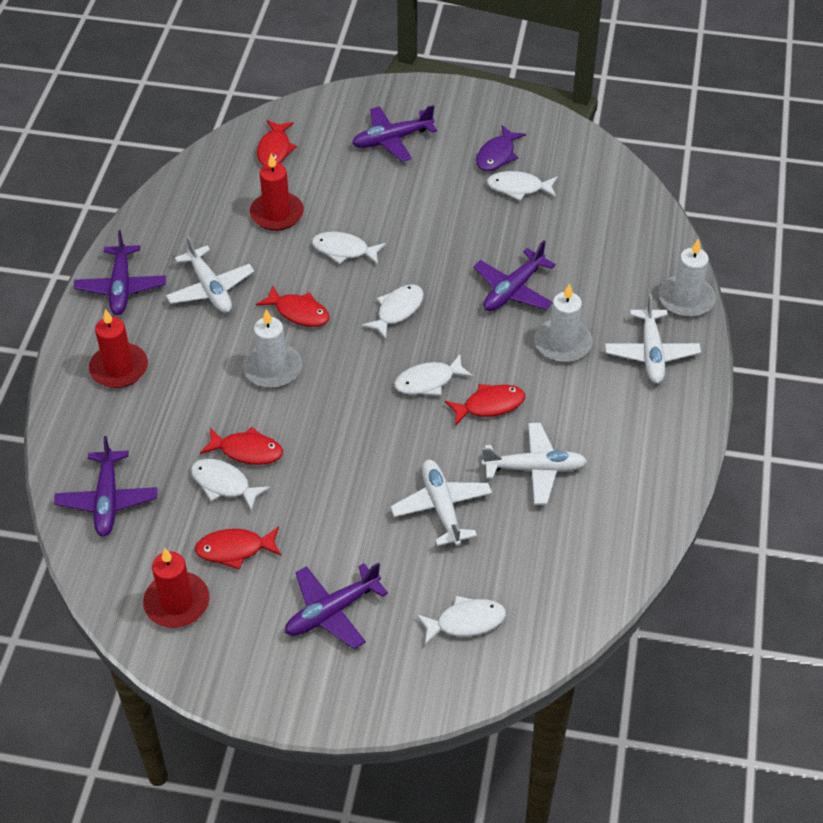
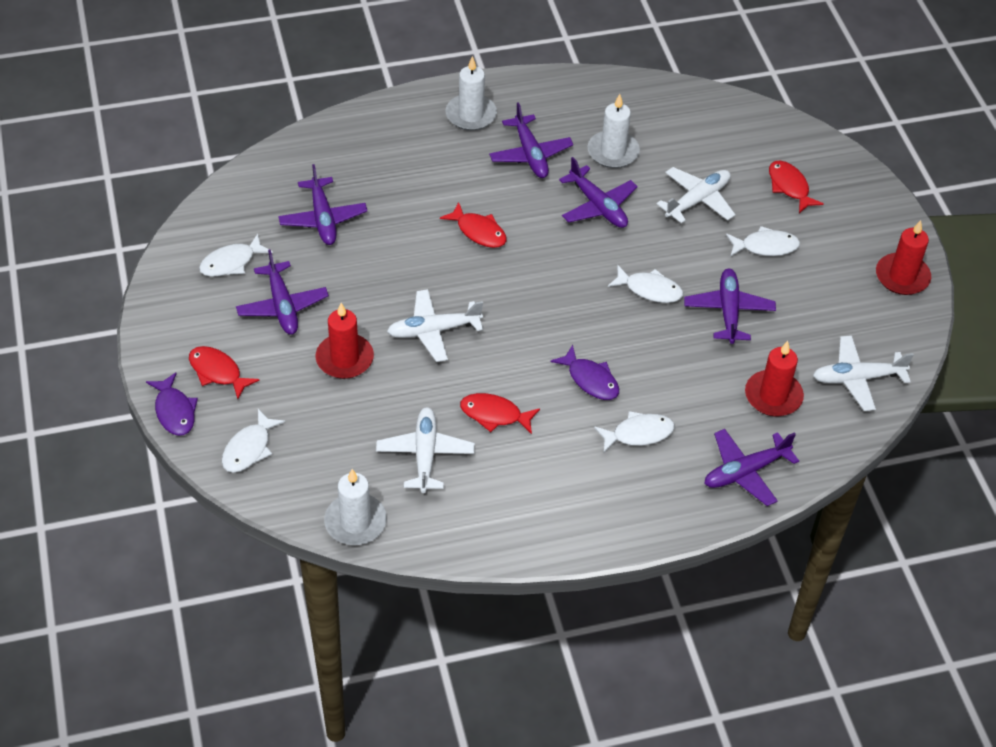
purple fish: [476,125,526,171] = 1 -> [146,372,198,436] [550,345,619,400] = 2
purple plane: [54,436,158,537] [74,230,166,315] [285,563,388,649] [352,105,437,162] [473,241,556,311] = 5 -> [236,249,329,335] [278,164,367,245] [489,102,573,178] [559,157,638,228] [684,269,776,344] [704,429,799,506] = 6
red fish: [195,526,282,569] [200,427,283,465] [256,285,330,327] [257,120,297,165] [445,384,525,426] = 5 -> [189,346,260,399] [440,202,507,248] [460,393,540,434] [769,161,824,213] = 4
white fish: [191,459,270,512] [312,232,386,265] [361,284,424,339] [394,355,473,396] [416,596,506,645] [487,171,558,201] = 6 -> [199,234,273,277] [222,409,285,473] [594,411,675,452] [608,265,683,303] [726,226,800,257] = 5

